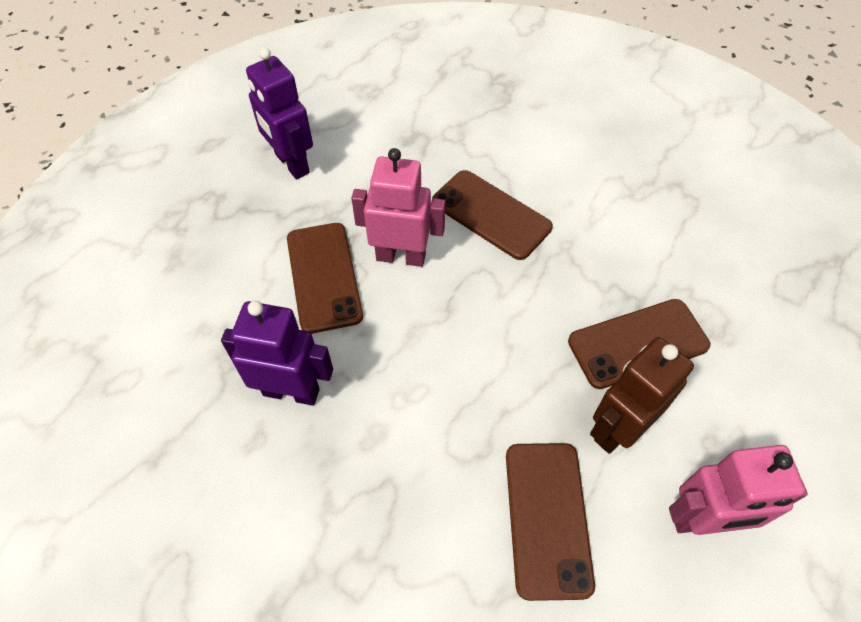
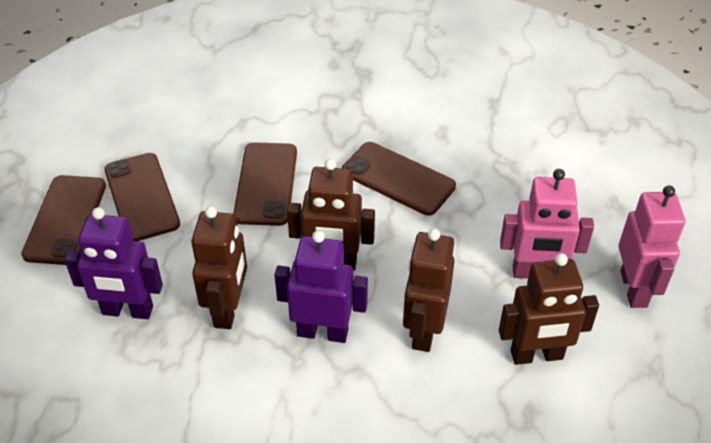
brown robot: [590,337,694,454] = 1 -> [191,206,247,329] [287,159,375,271] [403,228,455,352] [499,253,599,365] = 4

